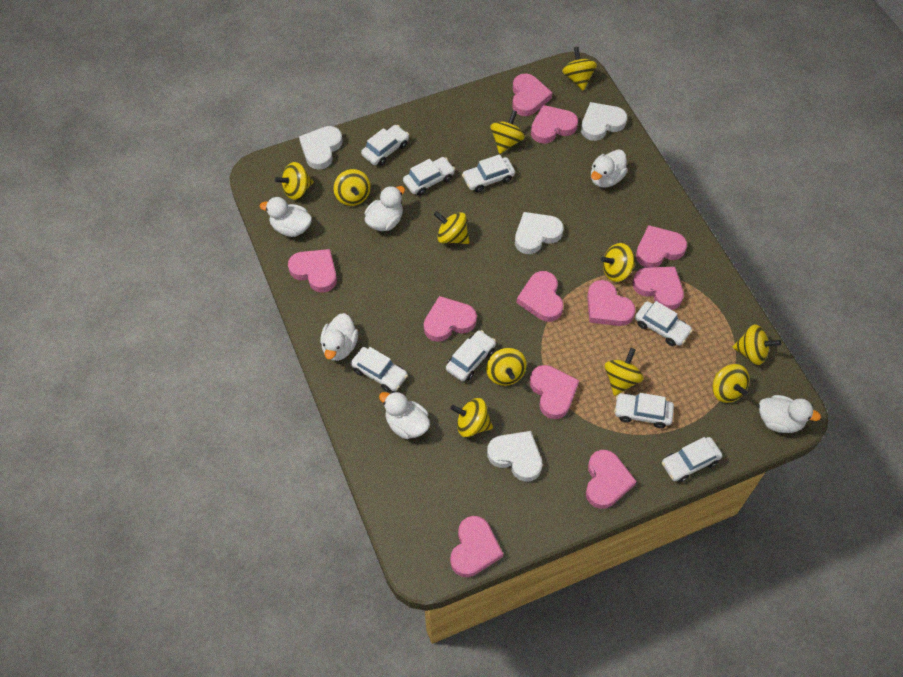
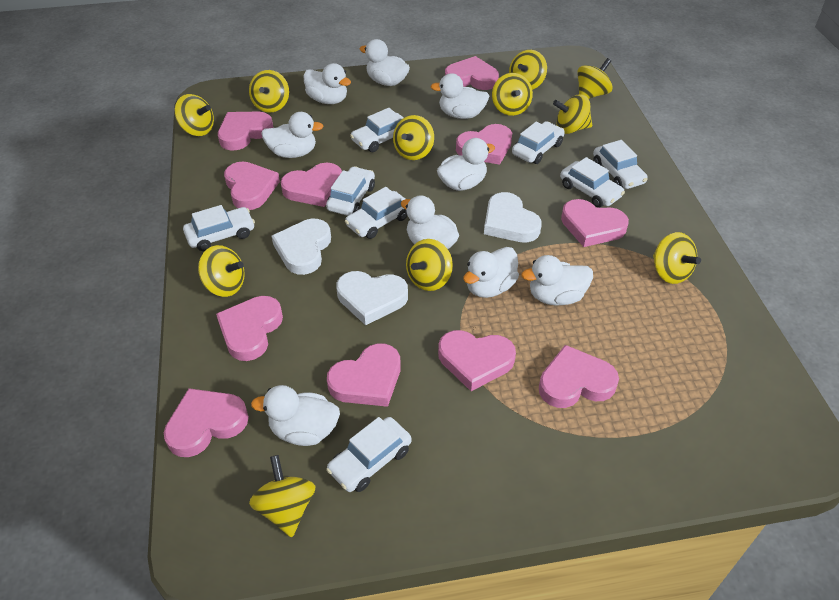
white duck: [260,197,312,237] [320,313,358,361] [365,186,405,231] [379,391,430,439] [591,150,628,188] [759,395,821,433] = 6 -> [251,385,340,446] [262,112,324,158] [304,63,351,104] [360,39,410,86] [401,195,459,249] [430,73,489,119] [437,138,495,191] [463,247,519,298] [521,255,593,306] = 9
white heart: [299,126,343,170] [487,431,543,482] [515,212,563,254] [581,102,627,141] = 4 -> [272,219,331,275] [336,271,408,325] [484,192,542,242] = 3

